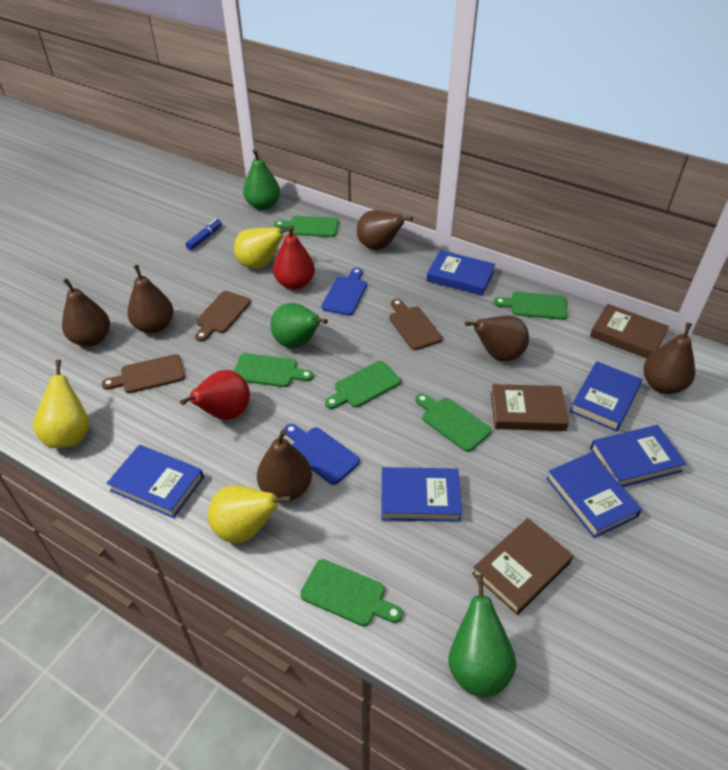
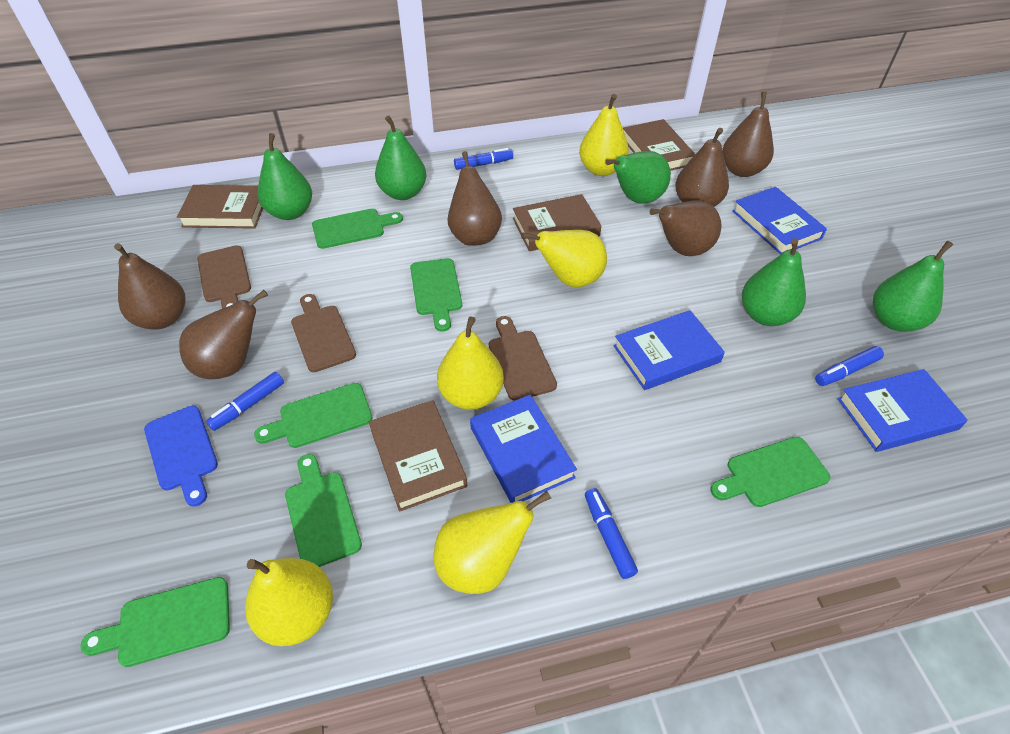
blue book: [106,445,204,518] [381,467,462,522] [427,250,495,296] [546,452,642,538] [570,361,642,431] [590,425,686,487] = 6 -> [470,395,577,503] [613,310,725,390] [732,187,827,254] [838,369,968,452] = 4
blue cutting board: [284,424,360,485] [321,268,367,316] = 2 -> [144,406,218,507] = 1
blue marker: [186,219,222,250] = 1 -> [206,372,284,431] [454,148,513,170] [585,488,638,579] [815,346,884,386] = 4
brown book: [472,518,573,615] [491,384,569,431] [590,304,669,358] = 3 -> [177,185,263,229] [369,400,467,512] [513,194,601,251] [623,119,695,171] = 4
green pear: [243,149,280,210] [270,303,328,348] [448,575,516,697] = 3 -> [258,133,312,220] [375,116,426,200] [605,151,671,204] [742,238,806,326] [873,241,953,332] = 5
red pear: [180,370,250,420] [273,225,315,290] = 2 -> none = 0
yellow pear: [33,360,89,448] [208,485,292,543] [234,227,290,269] = 3 -> [245,558,333,646] [434,491,551,594] [437,316,504,410] [521,230,607,287] [579,94,629,176] = 5

